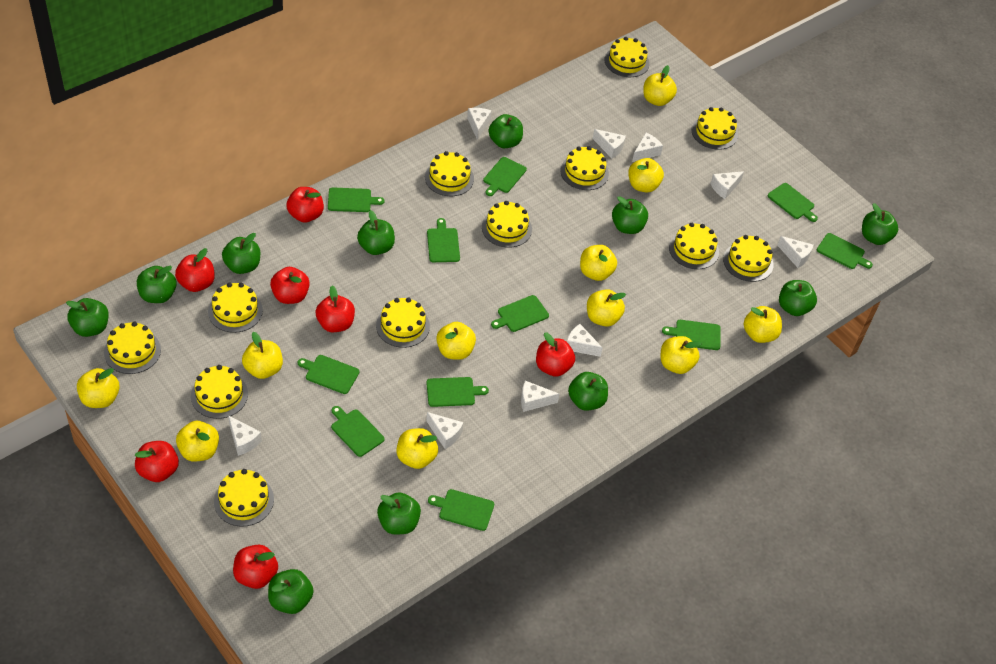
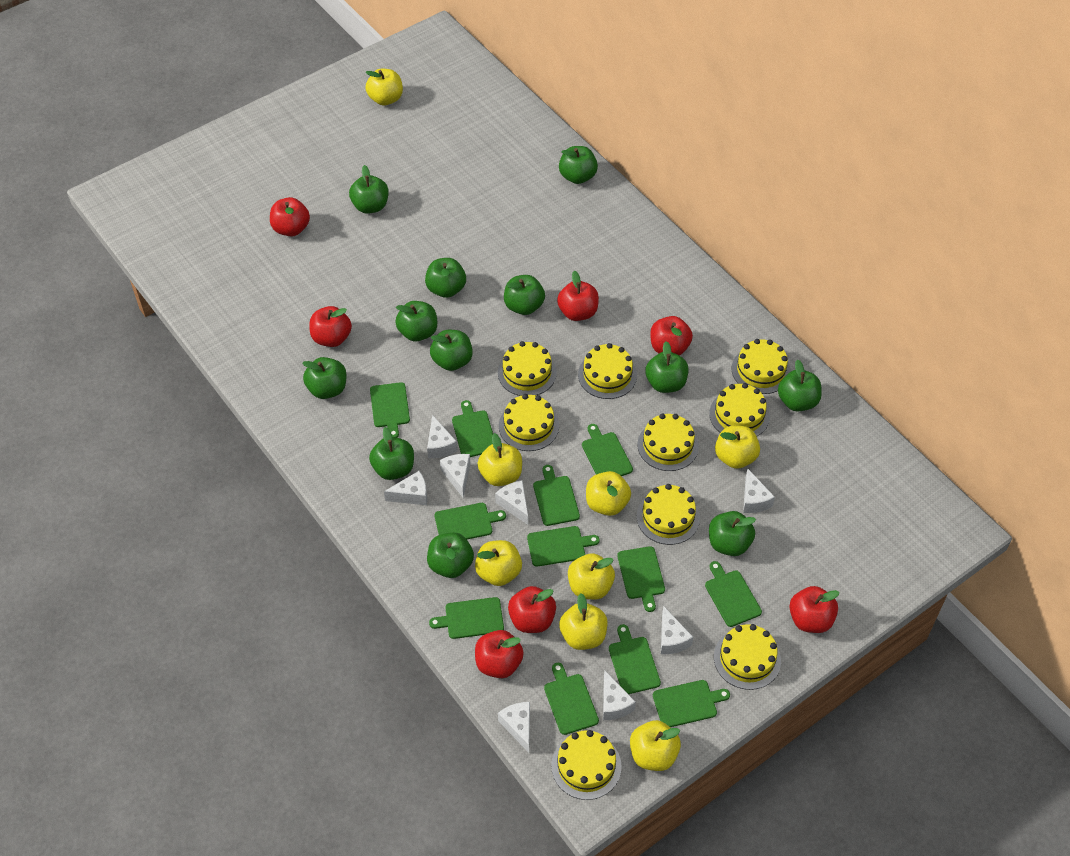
green apple: [66,298,109,337] [137,266,177,303] [222,233,260,274] [268,569,313,614] [357,210,395,255] [377,492,421,534] [489,114,523,148] [568,372,608,411] [612,196,648,234] [779,280,817,316] [862,203,898,245] = 11 -> [302,357,346,399] [349,165,389,214] [369,427,414,480] [395,301,437,341] [425,258,466,298] [427,532,474,578] [430,330,473,371] [504,275,545,315] [559,146,598,184] [645,341,688,393] [709,511,756,556] [778,359,822,411] = 12
green cutting board: [298,355,360,394] [328,187,384,212] [331,406,384,457] [426,377,489,407] [427,218,460,262] [428,489,494,531] [483,157,527,196] [491,295,549,332] [662,320,721,350] [768,183,818,222] [817,233,873,269] = 11 -> [370,382,410,438] [429,597,504,639] [434,503,506,539] [452,400,493,457] [527,526,600,567] [533,465,580,526] [544,663,599,735] [582,424,633,476] [609,624,661,694] [617,546,665,612] [653,680,730,727] [705,561,762,627] = 12
white cheese: [228,416,262,456] [426,412,463,449] [467,108,492,140] [521,381,559,412] [567,324,602,357] [593,129,626,158] [632,133,663,162] [710,171,744,199] [777,236,814,268] = 9 -> [384,471,427,505] [427,415,457,458] [440,454,471,498] [495,480,528,525] [498,702,530,753] [603,670,636,720] [661,606,693,654] [743,468,775,513] = 8
yellow apple: [77,368,120,408] [176,421,219,461] [242,332,283,379] [396,428,438,469] [436,322,476,360] [580,245,617,281] [587,289,626,327] [628,158,664,193] [643,65,677,106] [660,336,702,374] [744,306,782,343] = 11 -> [365,68,403,105] [475,540,522,586] [477,433,522,486] [559,593,607,650] [568,553,615,600] [586,471,631,516] [630,720,681,771] [715,425,760,469] = 8
yellow cake: [104,322,161,374] [191,365,248,419] [208,282,263,333] [214,469,274,527] [376,298,430,348] [425,151,474,196] [482,201,532,248] [560,146,609,190] [605,37,649,77] [669,223,719,269] [692,107,738,150] [723,235,774,282] = 12 -> [498,341,557,396] [499,394,559,451] [551,730,622,800] [578,343,637,399] [637,413,699,471] [637,484,700,545] [709,383,770,436] [714,624,781,690] [732,339,791,394] = 9

